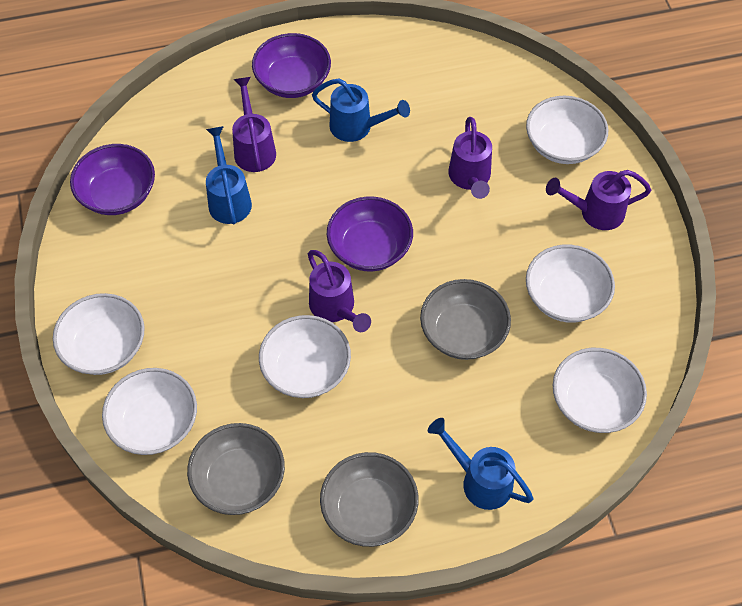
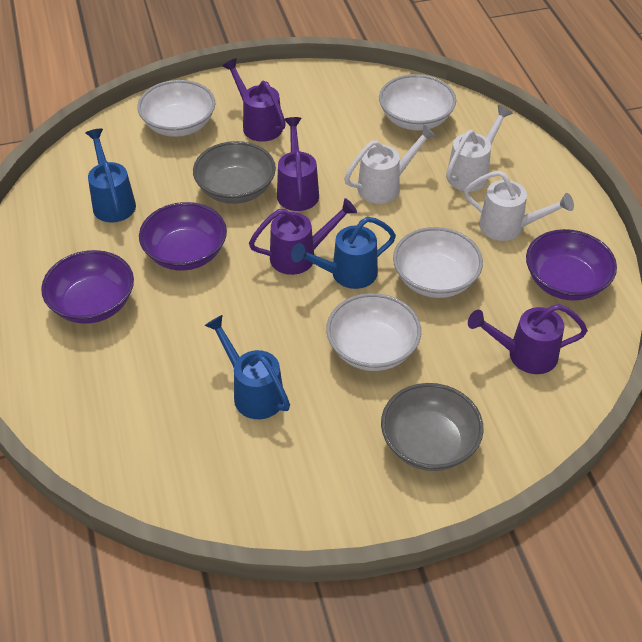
grey bowl: [187,423,285,515] [320,452,419,547] [420,279,511,360] = 3 -> [193,141,276,204] [381,383,484,471] = 2
white bowl: [53,293,145,375] [102,368,197,455] [259,315,351,398] [526,96,608,164] [526,245,615,323] [553,348,647,433] = 6 -> [137,80,215,137] [326,293,421,371] [379,74,456,130] [393,227,483,298] = 4
white watering can: none = 0 -> [344,124,436,204] [446,105,513,191] [464,170,574,241] = 3

